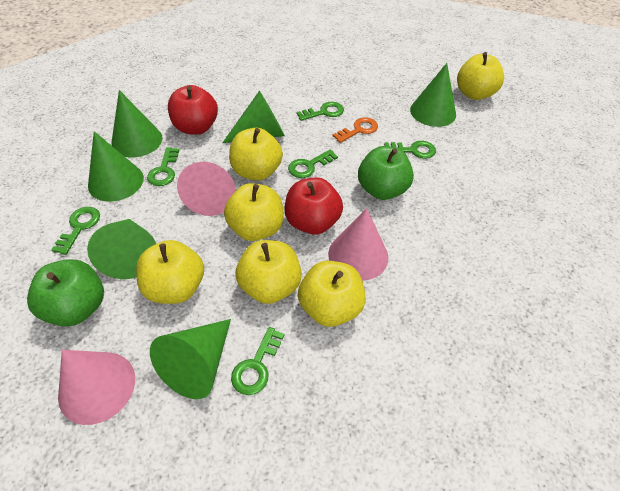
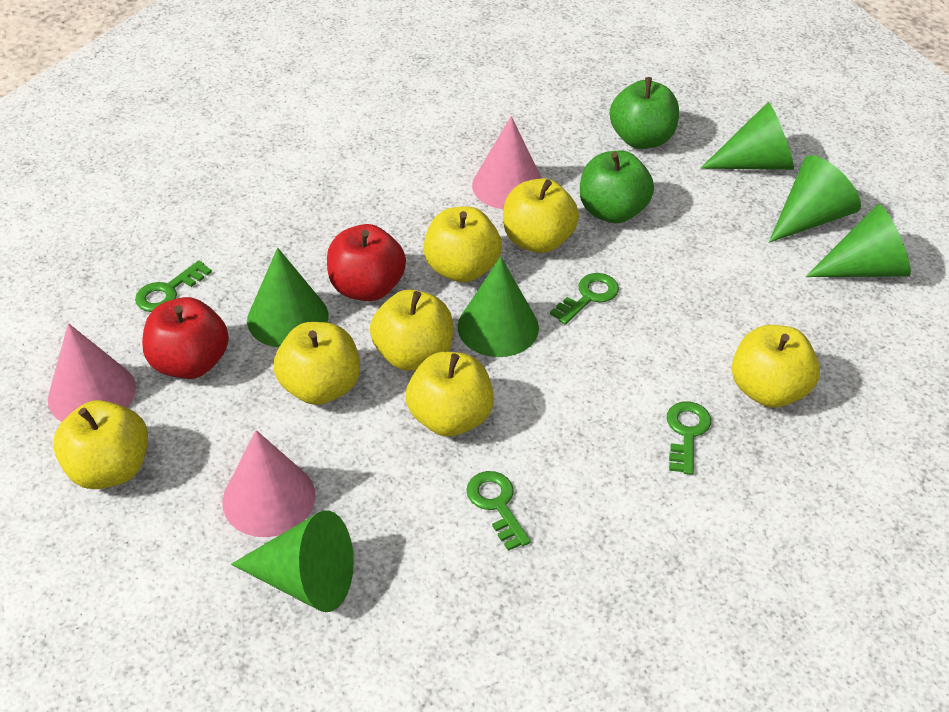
green key: [51,207,100,255] [147,147,179,186] [231,327,284,395] [288,149,338,178] [297,102,344,121] [384,141,436,159] = 6 -> [135,260,212,312] [466,471,531,551] [550,273,619,325] [667,401,711,475] = 4
orange key: [333,117,378,143] = 1 -> none = 0
yellow apple: [136,240,204,304] [224,183,284,241] [229,128,283,181] [236,240,302,304] [298,261,366,327] [457,52,504,100] = 6 -> [53,400,148,489] [274,322,360,405] [370,290,453,371] [406,352,494,437] [424,206,502,282] [503,178,579,253] [732,325,820,408] = 7

